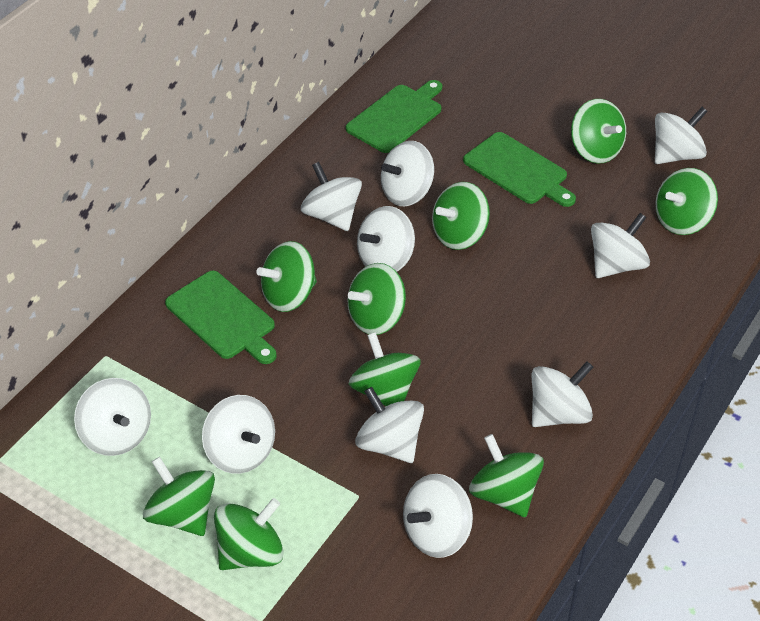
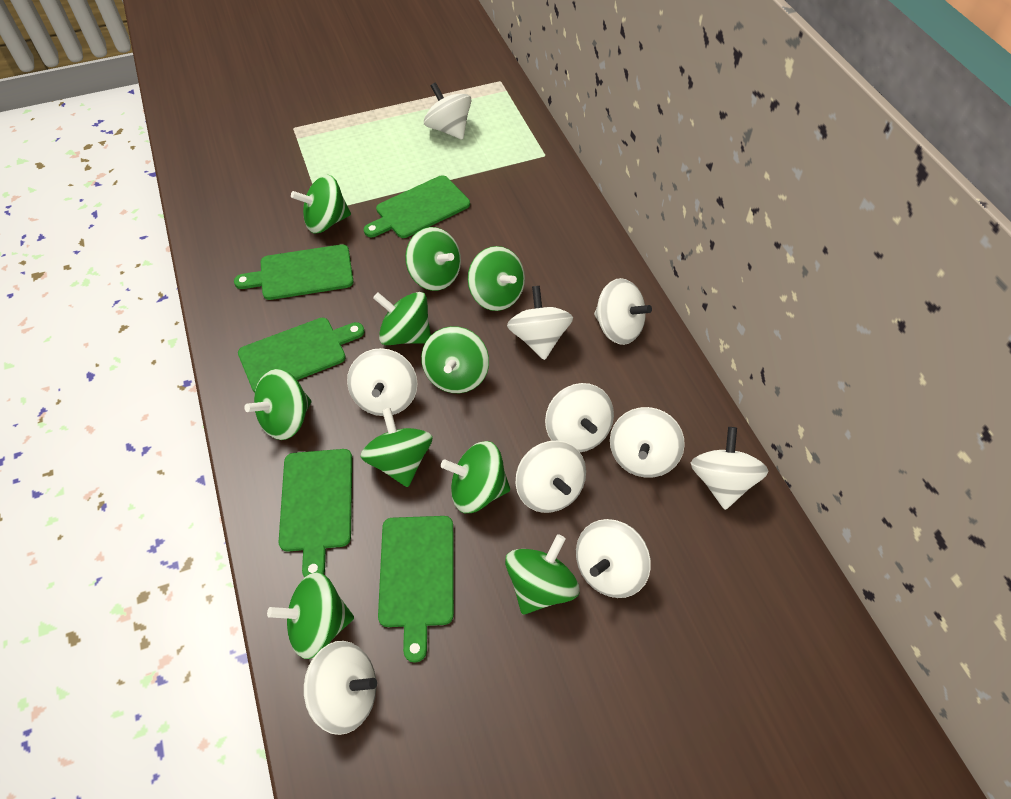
green cutting board: [165,271,277,364] [346,80,442,153] [463,132,576,207] = 3 -> [234,244,354,300] [238,318,365,393] [279,449,352,578] [364,175,470,238] [378,516,454,663] = 5
green spinning top: [143,457,215,536] [214,498,284,570] [257,241,317,312] [348,263,406,335] [349,332,421,406] [432,182,490,250] [469,434,544,517] [571,99,626,164] [655,168,718,235] = 9 -> [244,369,311,440] [267,572,354,659] [291,175,351,233] [360,408,433,487] [373,292,431,345] [405,227,461,291] [421,326,489,393] [441,441,510,513] [468,246,525,311] [505,534,580,615] = 10

